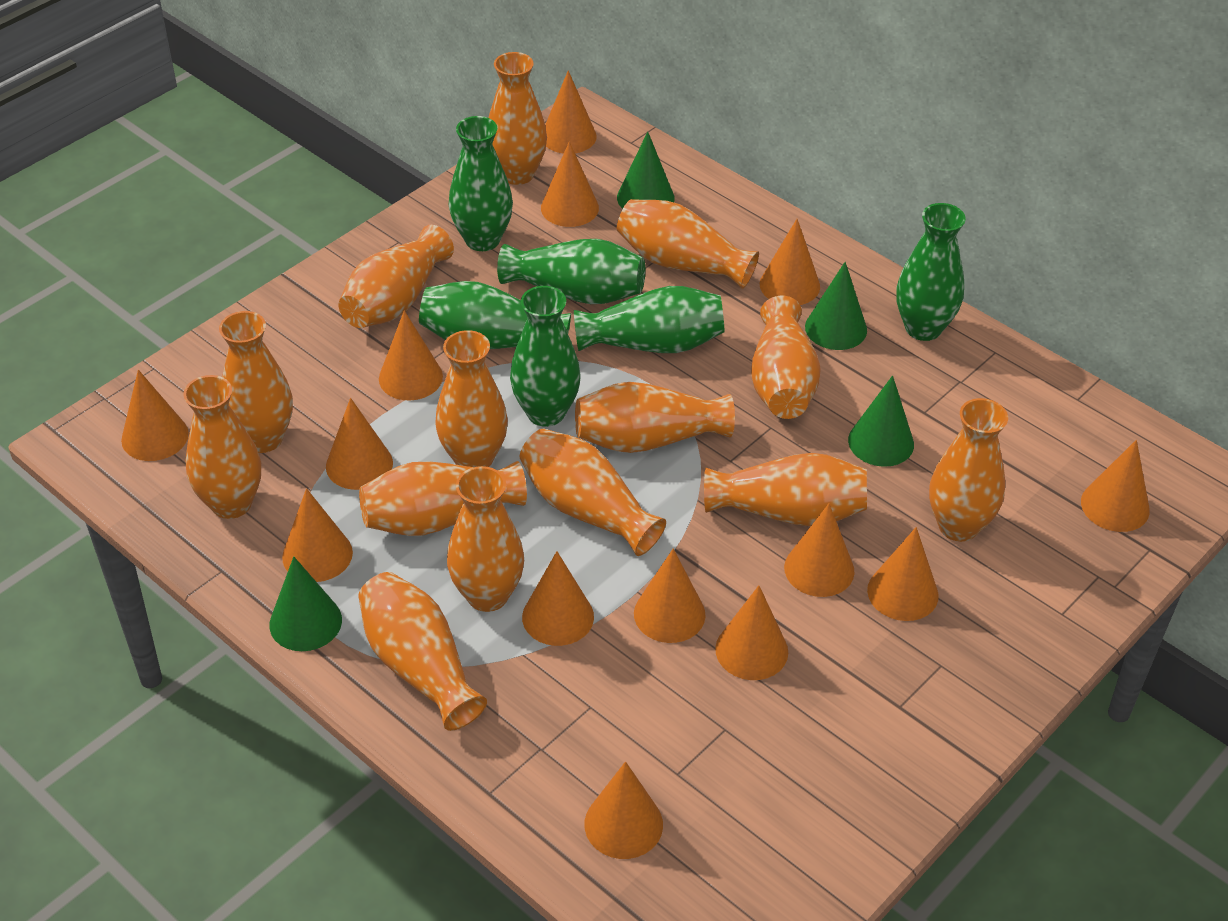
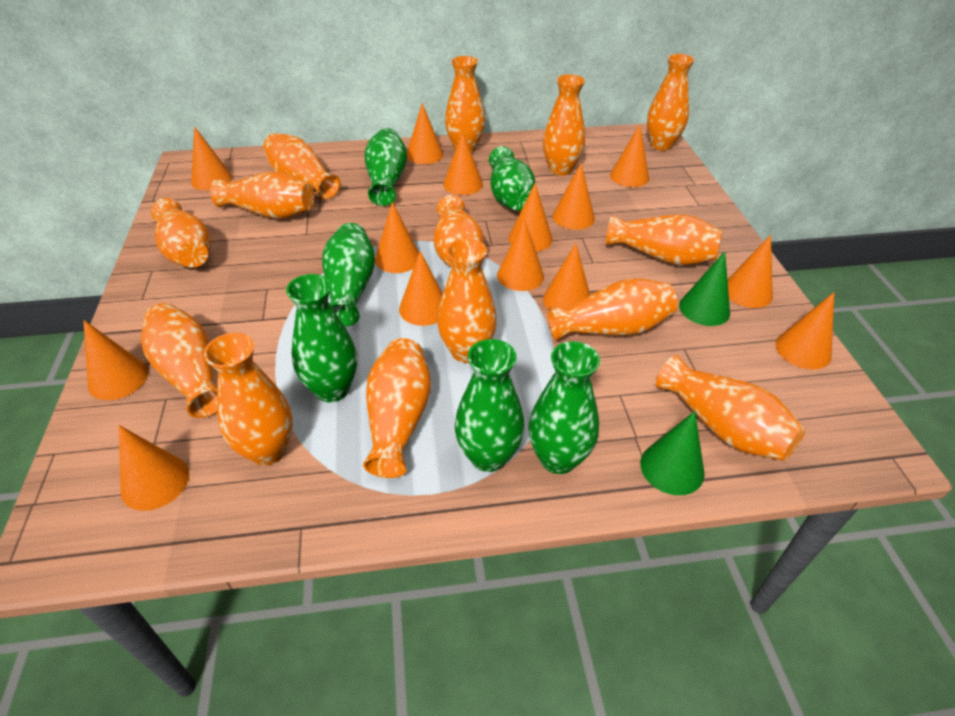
green cone: [269,557,342,651] [617,132,675,209] [805,262,867,350] [848,375,914,467] = 4 -> [640,411,705,495] [679,251,730,326] = 2

